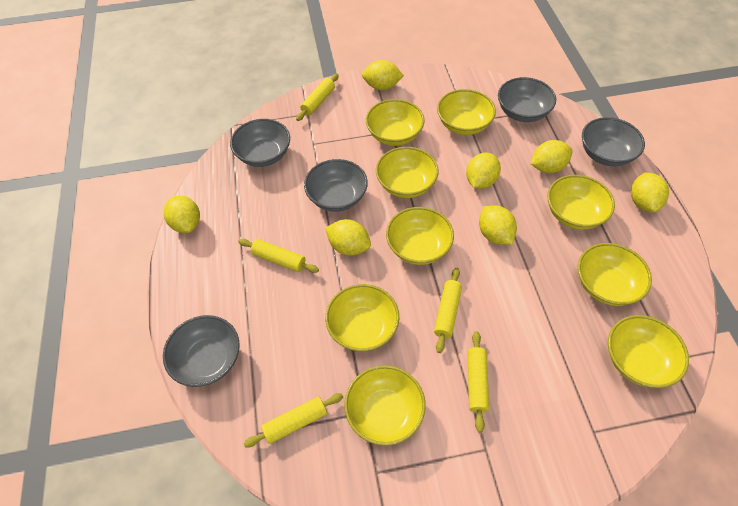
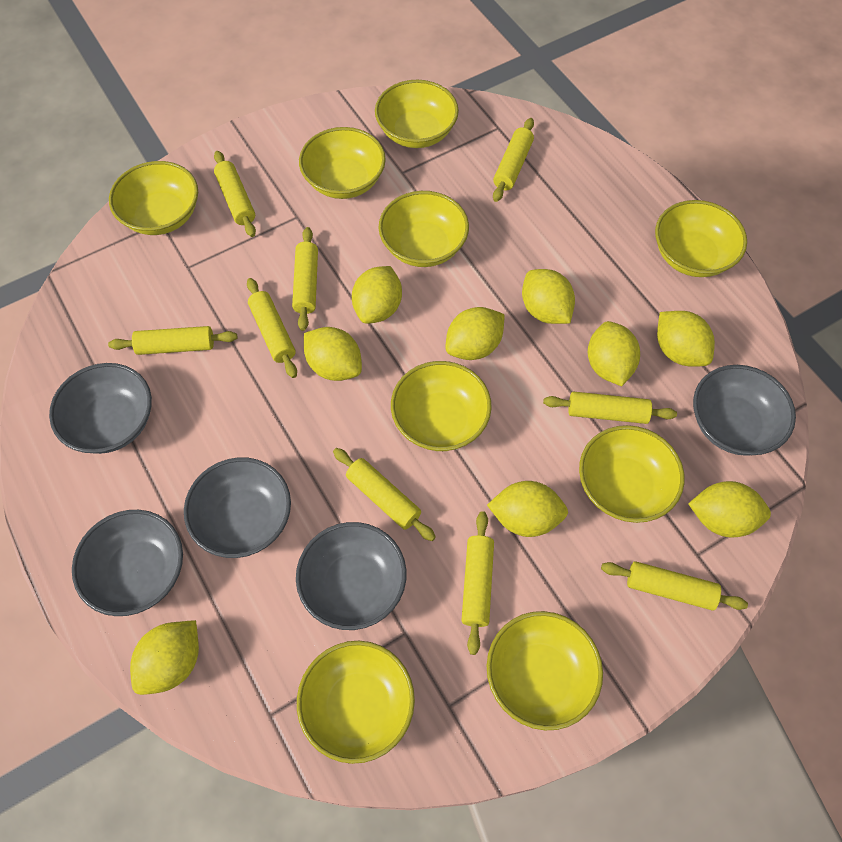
yellow lemon: [164,195,200,233] [325,219,371,256] [362,60,404,90] [466,153,501,189] [479,205,517,245] [531,140,572,173] [631,172,669,212] = 7 -> [130,620,199,695] [304,327,362,381] [352,266,402,324] [446,307,505,360] [487,481,568,537] [522,269,575,324] [588,321,640,386] [657,311,715,367] [688,481,771,538] = 9
yellow rolling pin: [238,239,319,273] [243,393,343,448] [296,74,339,121] [434,268,462,353] [468,331,489,432] = 5 -> [108,326,238,355] [214,151,256,237] [247,278,297,378] [292,227,318,331] [333,448,436,541] [461,511,494,655] [493,118,534,202] [543,392,677,424] [601,561,748,611] = 9

